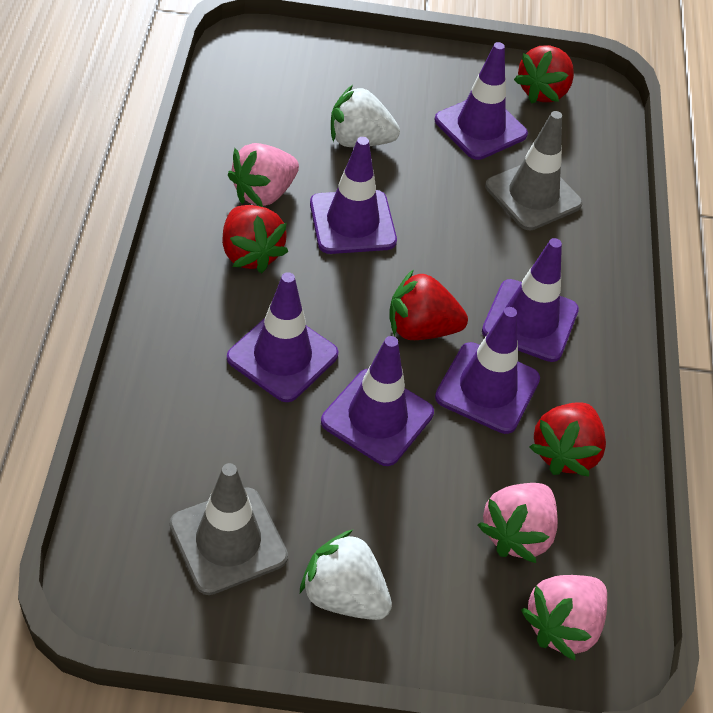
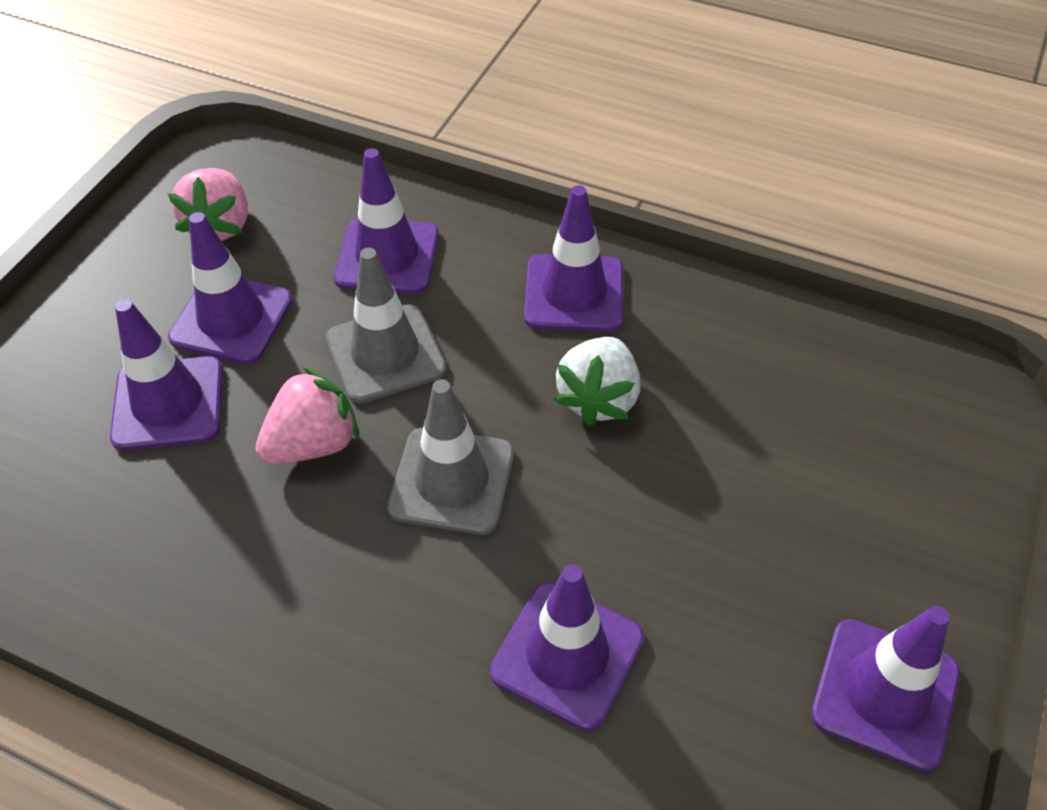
pink strawberry: [228,143,299,207] [478,483,558,563] [521,575,607,661] = 3 -> [168,168,248,241] [256,367,359,464] = 2
red strawberry: [222,205,288,273] [389,269,468,340] [514,45,574,104] [529,402,606,477] = 4 -> none = 0
white strawberry: [300,529,392,620] [331,85,400,147] = 2 -> [554,337,640,427] = 1

